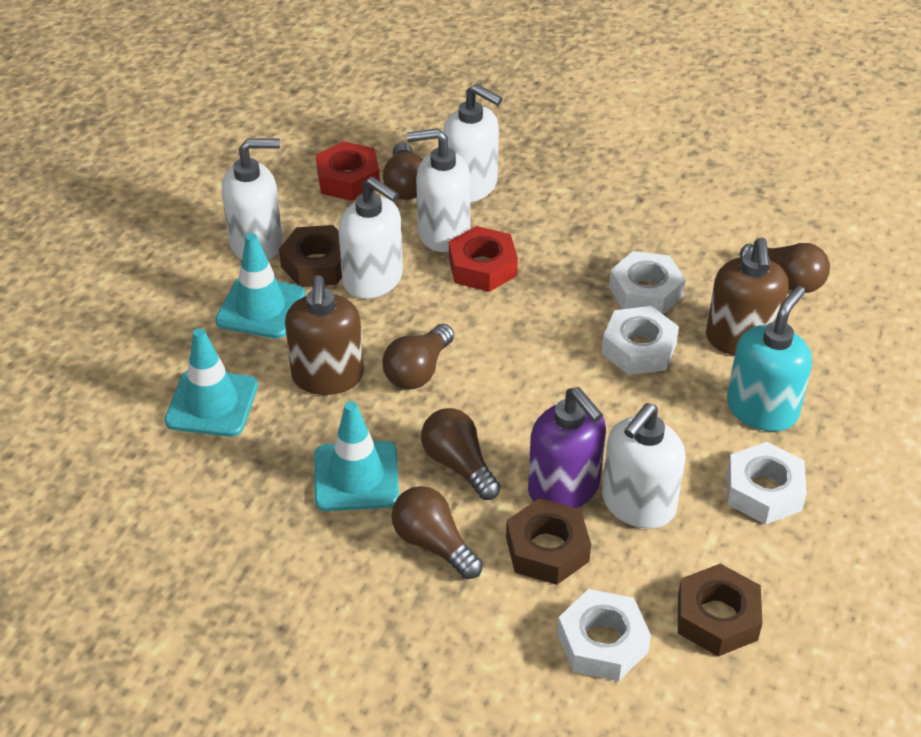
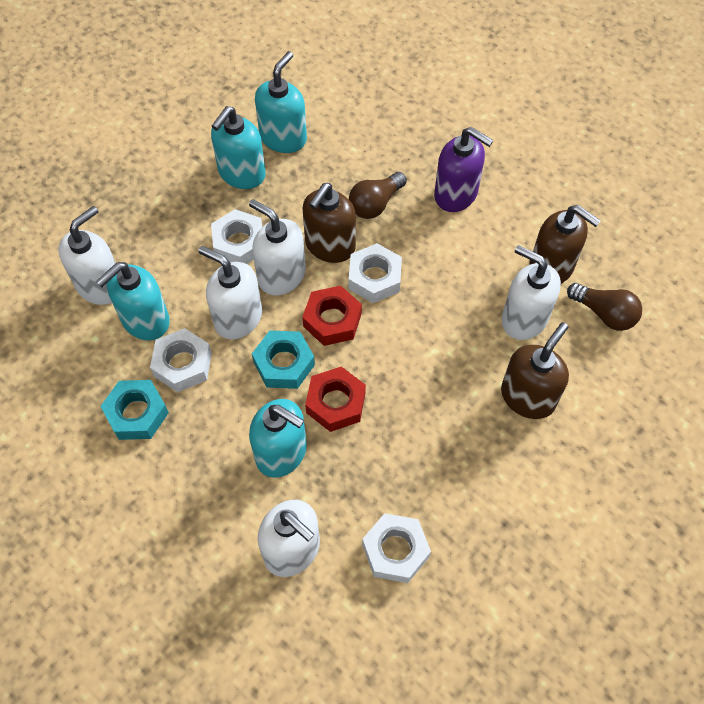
brown light bulb: [383,142,423,200] [383,324,454,390] [391,486,483,579] [421,408,501,500] [739,243,830,293] = 5 -> [349,172,407,219] [567,283,642,331] = 2
brown nut: [279,225,342,287] [506,498,591,585] [678,564,763,657] = 3 -> none = 0
brown soap dispenser: [285,275,364,395] [706,238,788,355] = 2 -> [302,183,356,263] [501,322,569,419] [529,205,601,284] = 3
turquoise nut: none = 0 -> [100,380,169,440] [252,331,315,389] = 2
turquoise soap dispenser: [727,286,812,432] = 1 -> [96,262,170,341] [211,106,266,189] [249,399,307,478] [255,51,307,153] = 4
turquoise traffic cone: [164,328,258,437] [215,233,305,338] [315,401,399,511] = 3 -> none = 0

